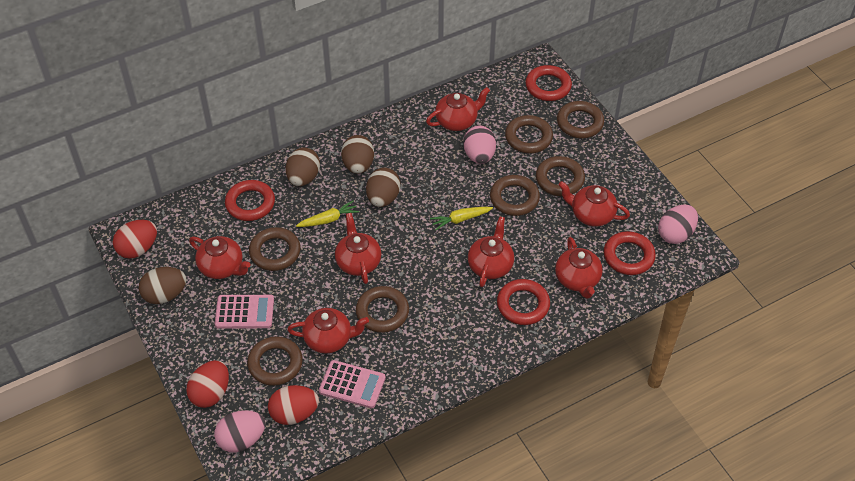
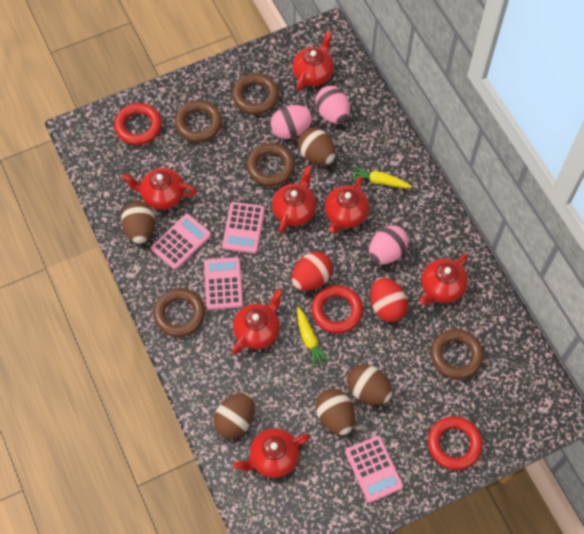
brown egg: [139,267,187,304] [286,147,320,186] [341,135,374,174] [366,168,400,207] = 4 -> [121,201,156,244] [213,392,255,439] [298,128,336,165] [316,389,355,435] [347,364,392,405] = 5
brown ring: [247,336,303,386] [249,227,300,271] [356,286,409,333] [490,175,540,216] [505,115,553,153] [536,156,585,196] [557,101,604,138] = 7 -> [153,288,205,337] [175,100,222,142] [232,73,279,115] [246,143,295,186] [431,329,484,379] = 5
pink calculator: [215,295,274,328] [319,360,386,408] = 2 -> [151,214,211,270] [204,257,243,310] [222,202,265,254] [345,436,403,503] = 4
red egg: [113,220,157,259] [186,360,229,408] [268,385,319,425] = 3 -> [292,252,333,291] [370,277,408,322] = 2
red ring: [225,180,275,221] [497,279,550,325] [526,65,572,101] [604,231,656,275] = 4 -> [114,103,162,145] [311,285,363,334] [428,416,483,470] = 3

